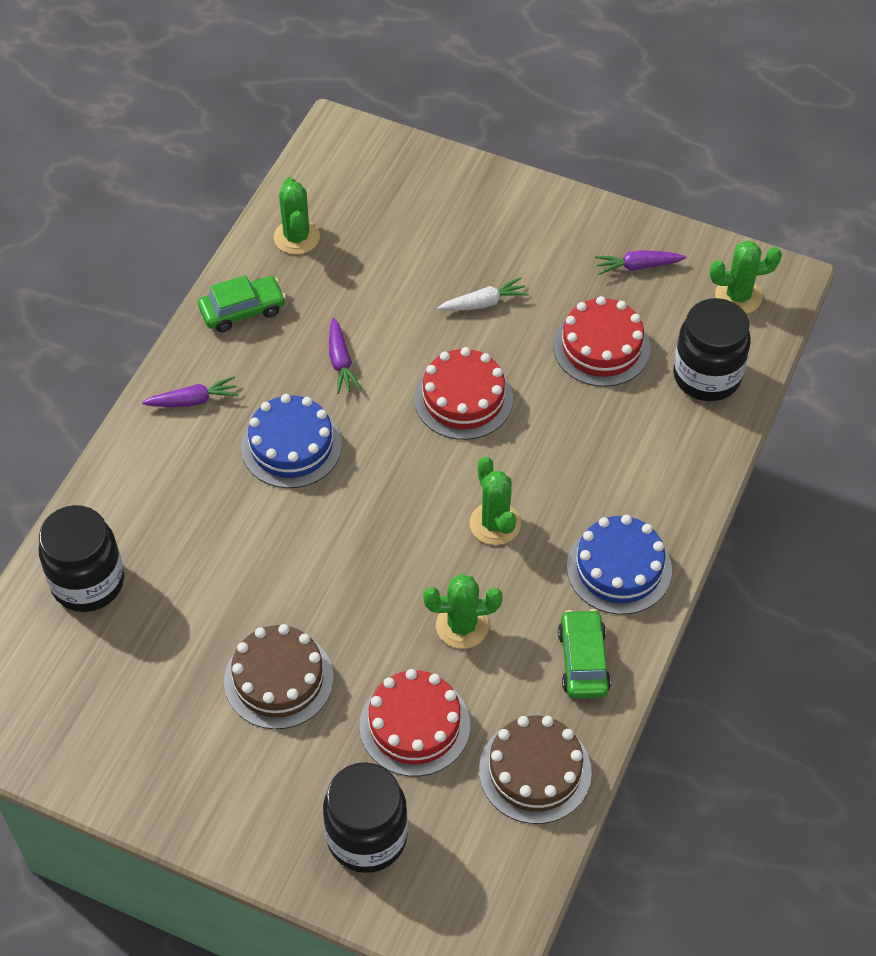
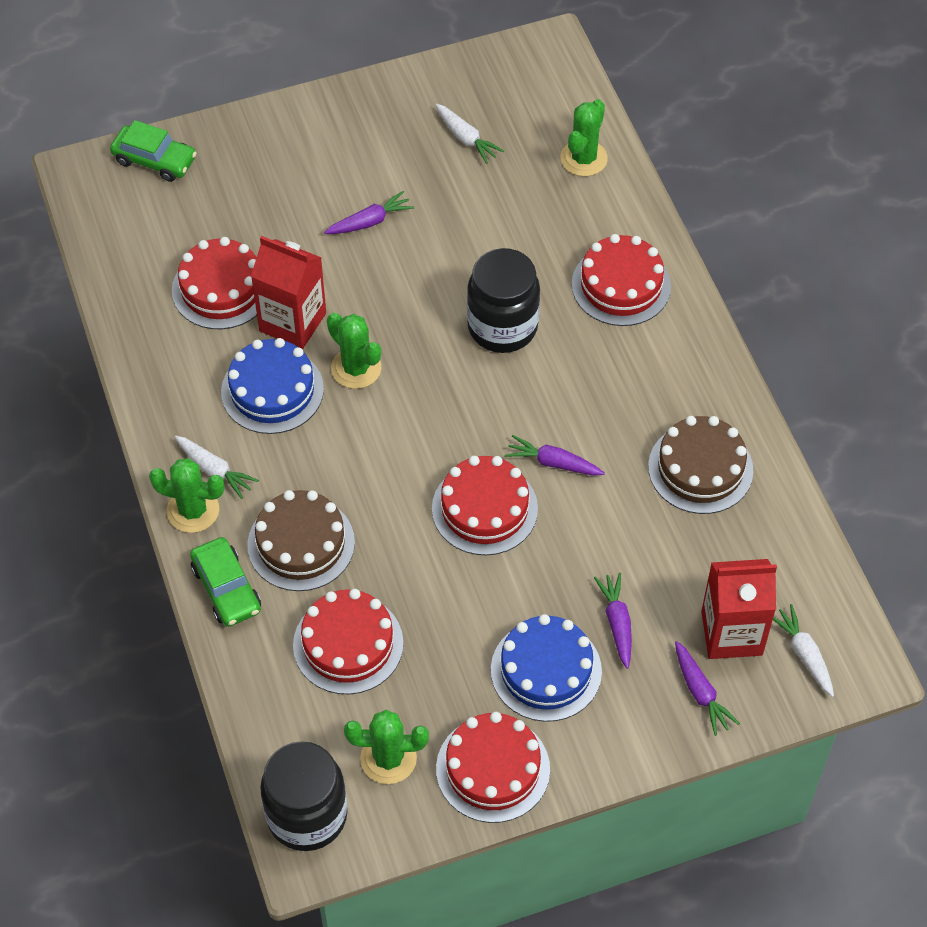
black jar: [39,505,124,612] [323,762,408,873] [673,298,751,401] = 3 -> [260,741,347,851] [467,248,540,353] = 2
purple carrot: [142,376,239,407] [329,317,362,394] [595,250,686,275] = 3 -> [324,191,414,234] [505,435,605,476] [594,573,632,669] [675,641,740,736] = 4
red cake: [360,669,470,776] [414,347,513,440] [553,296,650,387] = 3 -> [172,237,257,329] [293,589,403,695] [432,456,538,555] [436,712,550,823] [572,234,671,326] = 5
red carton: none = 0 -> [251,236,326,349] [701,559,777,659] = 2
white carrot: [437,277,529,311] = 1 -> [175,436,259,499] [435,104,504,164] [773,604,834,697] = 3

